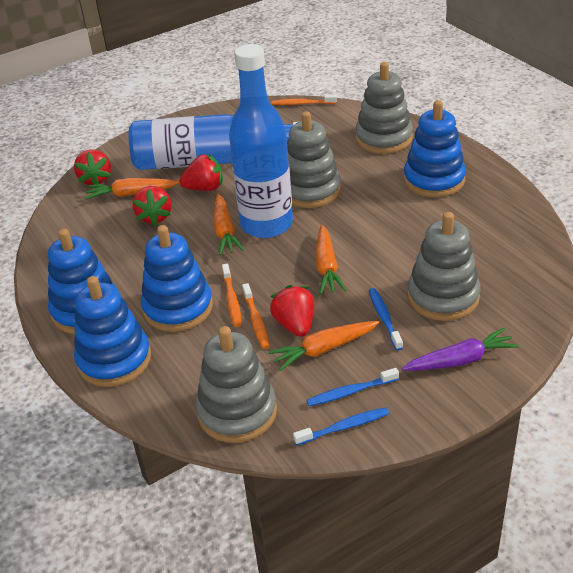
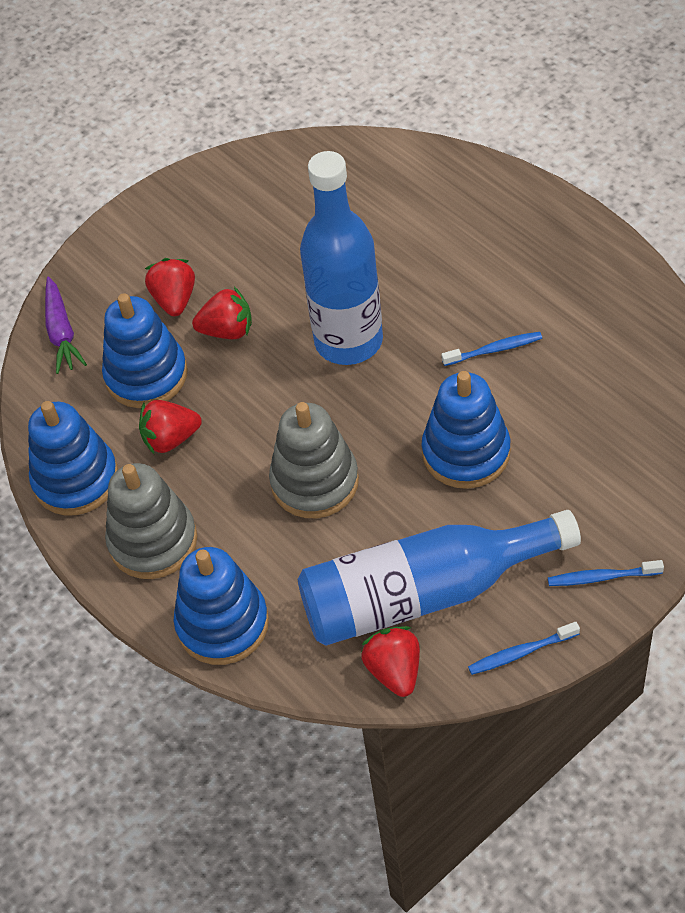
grey stacking toy: [196,326,277,443] [287,111,341,208] [355,62,413,154] [407,212,481,321] = 4 -> [105,463,197,579] [269,402,359,518] = 2
orange carrot: [85,178,179,199] [213,194,244,255] [268,321,379,371] [315,225,346,294] = 4 -> none = 0
orange toothbrush: [222,264,241,327] [242,283,269,349] [271,95,337,105] = 3 -> none = 0

